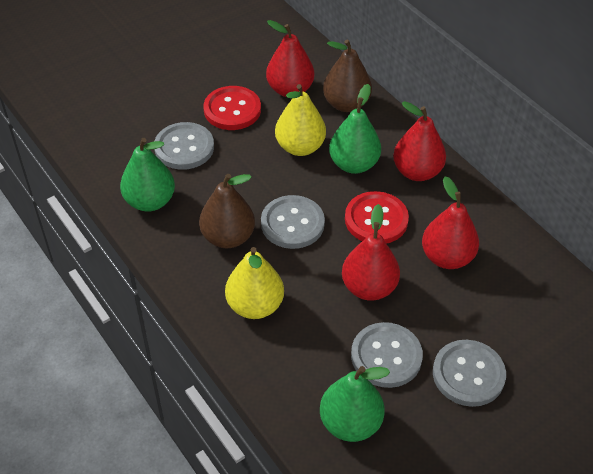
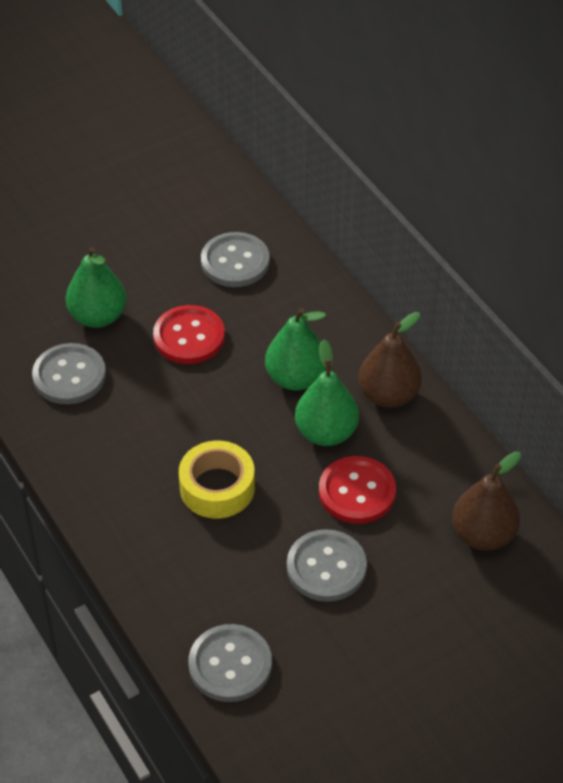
red pear: [266,20,314,97] [342,204,400,301] [393,101,446,181] [422,177,479,269] = 4 -> none = 0
yellow pear: [225,247,284,319] [275,84,326,156] = 2 -> none = 0
yellow tape: none = 0 -> [179,441,255,519] = 1

